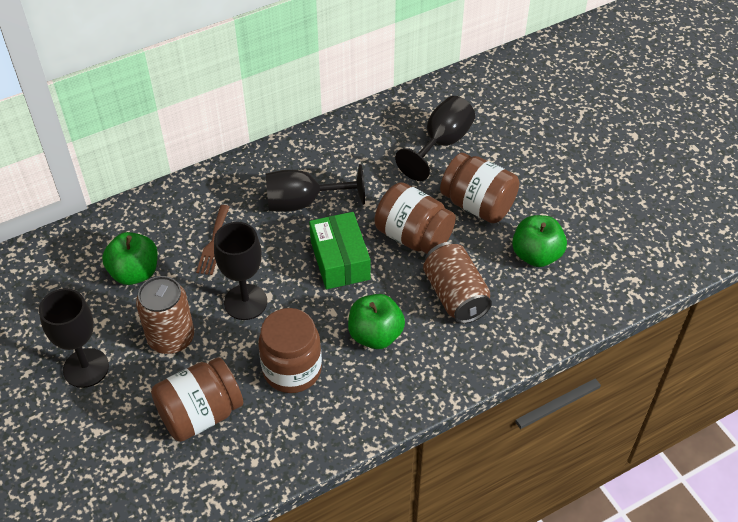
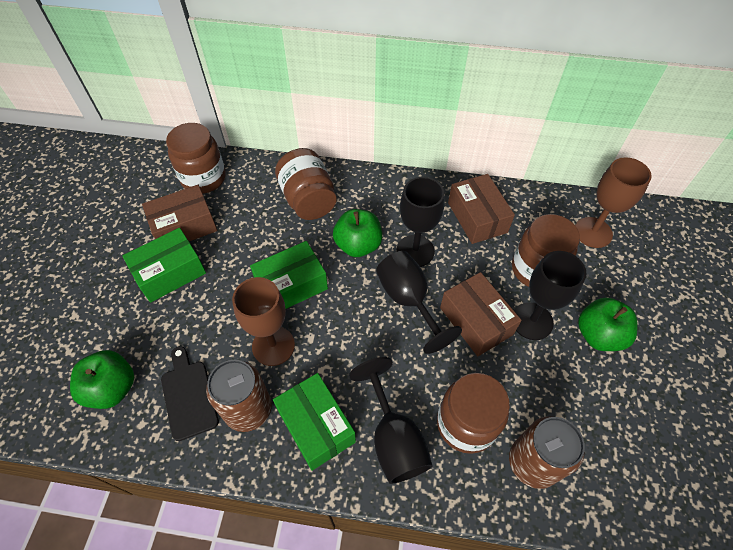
black cutting board: none = 0 -> [161,346,219,441] = 1
brown box: none = 0 -> [142,185,218,241] [440,272,522,356] [448,174,515,244] = 3
brown fork: [196,205,230,275] = 1 -> none = 0
brown goblet: none = 0 -> [232,277,295,366] [575,157,652,248] = 2
green box: [309,212,370,289] = 1 -> [122,228,206,303] [250,241,328,309] [273,373,356,471] = 3

